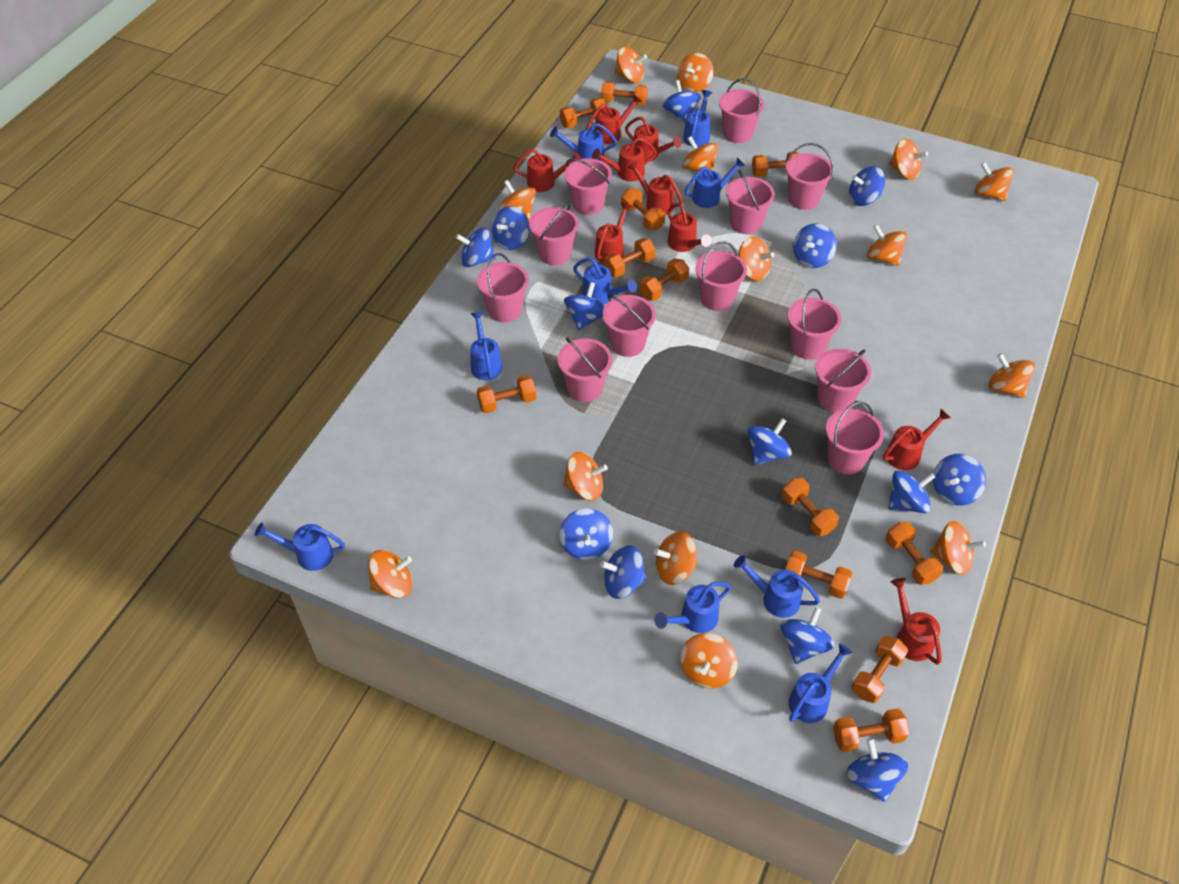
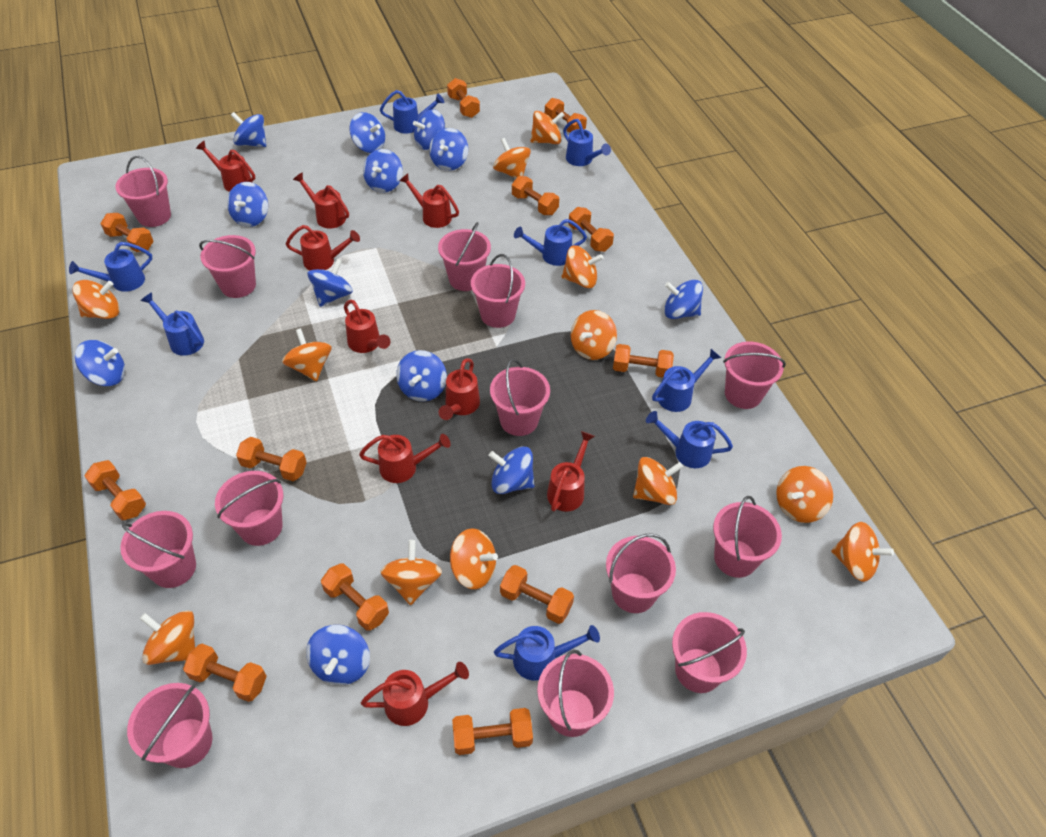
blue spinning top: [456,228,496,267] [492,206,530,250] [559,508,613,560] [564,282,605,331] [600,545,646,599] [662,80,701,123] [748,418,792,465] [781,607,835,664] [793,223,837,268] [846,738,908,802] [849,166,885,206] [888,470,935,513] [933,454,986,506] = 13 -> [75,340,125,386] [227,182,268,227] [231,112,266,147] [306,625,370,685] [308,259,353,307] [350,112,385,153] [363,149,403,193] [396,350,447,402] [413,109,445,150] [429,128,468,171] [489,447,535,494] [664,280,703,319] = 12
blue watering can: [255,522,345,571] [470,311,503,380] [550,123,617,161] [573,258,637,304] [655,582,731,633] [683,90,712,147] [684,157,745,208] [734,555,820,618] [789,643,853,723] = 9 -> [69,242,152,292] [141,292,204,356] [380,90,444,134] [494,625,600,680] [514,219,587,266] [563,119,611,166] [646,411,733,468] [652,349,721,412] = 8
orange spinning top: [368,550,412,598] [499,180,536,221] [563,452,608,501] [615,47,647,83] [654,532,698,585] [677,53,714,92] [680,633,738,688] [682,136,718,172] [739,237,774,281] [867,224,907,266] [889,139,928,180] [930,521,986,575] [975,162,1014,201] [989,353,1035,398] = 14 -> [72,280,120,319] [140,610,195,665] [282,328,332,381] [381,540,442,605] [450,528,498,589] [493,138,531,178] [531,111,565,144] [561,245,603,288] [571,310,617,360] [633,457,683,505] [776,466,833,523] [831,522,894,582] = 12
pink bucket: [477,253,529,323] [529,203,579,265] [558,337,612,402] [564,158,612,215] [603,295,656,357] [696,241,747,311] [719,78,764,143] [726,170,775,234] [786,143,834,210] [788,289,841,360] [815,349,871,412] [826,401,884,474] = 12 -> [115,156,171,227] [120,511,196,588] [127,683,213,768] [199,235,256,298] [215,471,283,546] [438,222,491,291] [471,254,525,328] [490,359,550,436] [537,650,614,737] [606,533,676,613] [672,612,747,693] [713,496,782,578] [723,342,786,409] = 13

